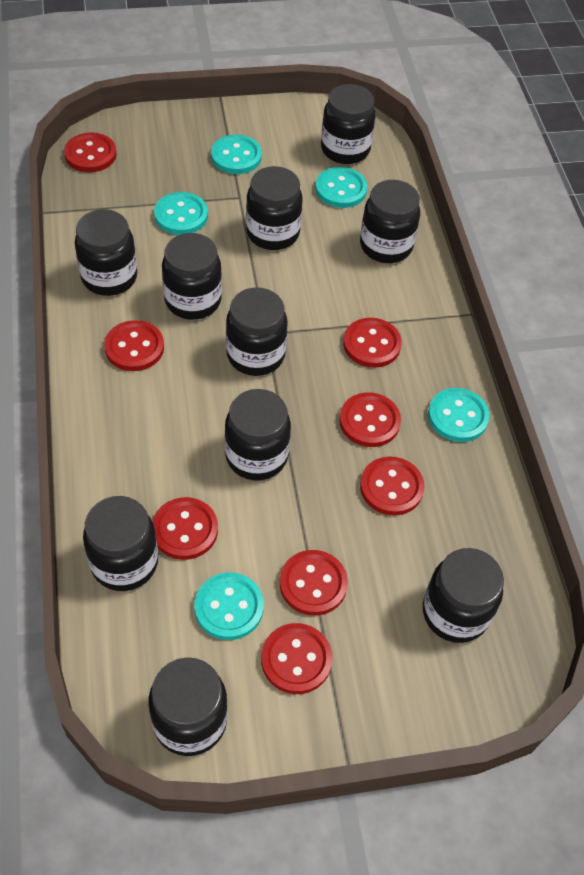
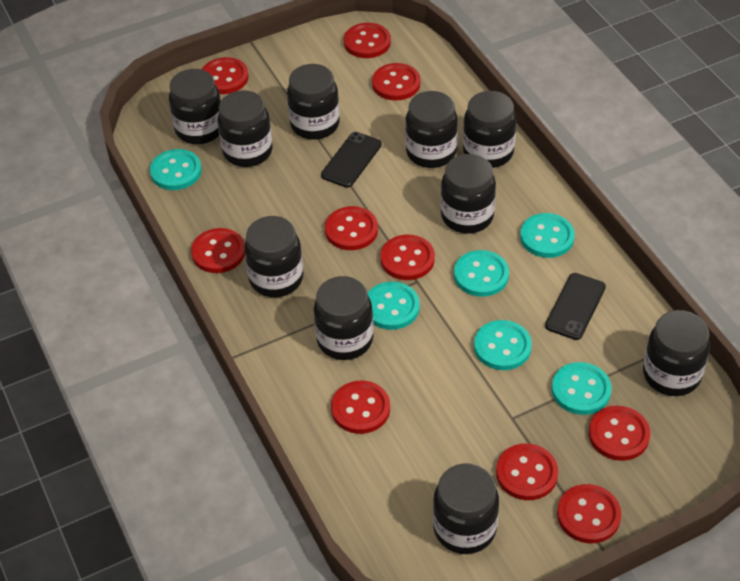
black phone: none = 0 -> [321,132,382,188] [545,273,606,340] = 2
red button: [64,132,117,172] [104,320,164,371] [152,497,218,560] [261,623,333,694] [280,550,348,616] [339,392,401,447] [343,318,402,368] [360,456,424,516] = 8 -> [191,228,245,273] [202,57,249,94] [325,206,378,250] [331,381,390,434] [344,23,391,58] [372,63,421,100] [380,235,435,280] [496,443,558,500] [557,484,622,543] [589,406,650,461] = 10
turquoise button: [154,192,208,235] [194,573,264,640] [211,135,262,174] [315,167,367,208] [428,388,490,442] = 5 -> [150,149,202,190] [368,282,420,330] [454,250,509,297] [474,320,532,370] [520,213,575,258] [552,362,612,415] = 6

